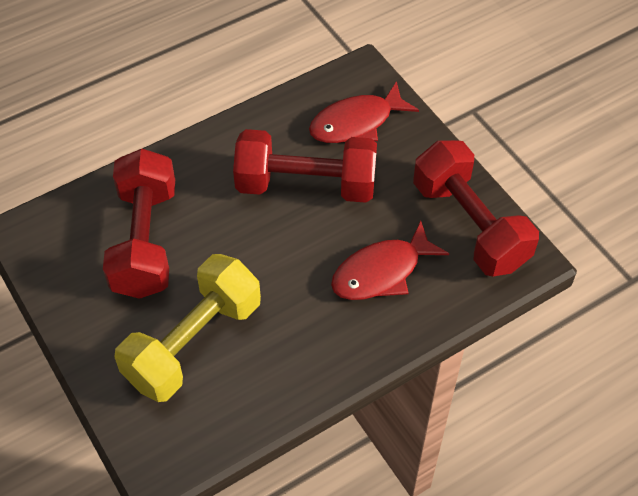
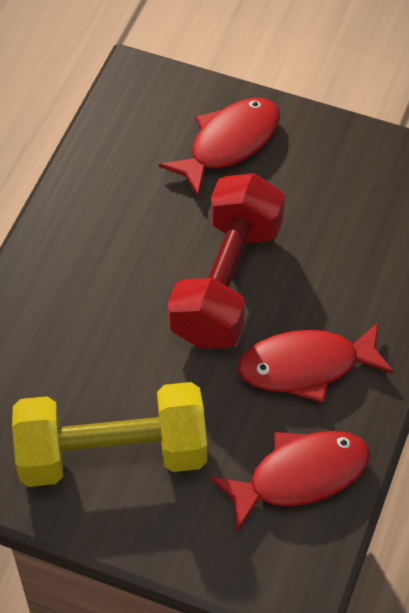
red dumbbell: [103,149,175,299] [233,129,377,203] [413,140,539,276] = 3 -> [168,173,285,348] = 1
red fish: [309,81,419,143] [331,221,449,300] = 2 -> [159,98,280,197] [211,431,370,532] [238,322,394,403] = 3

